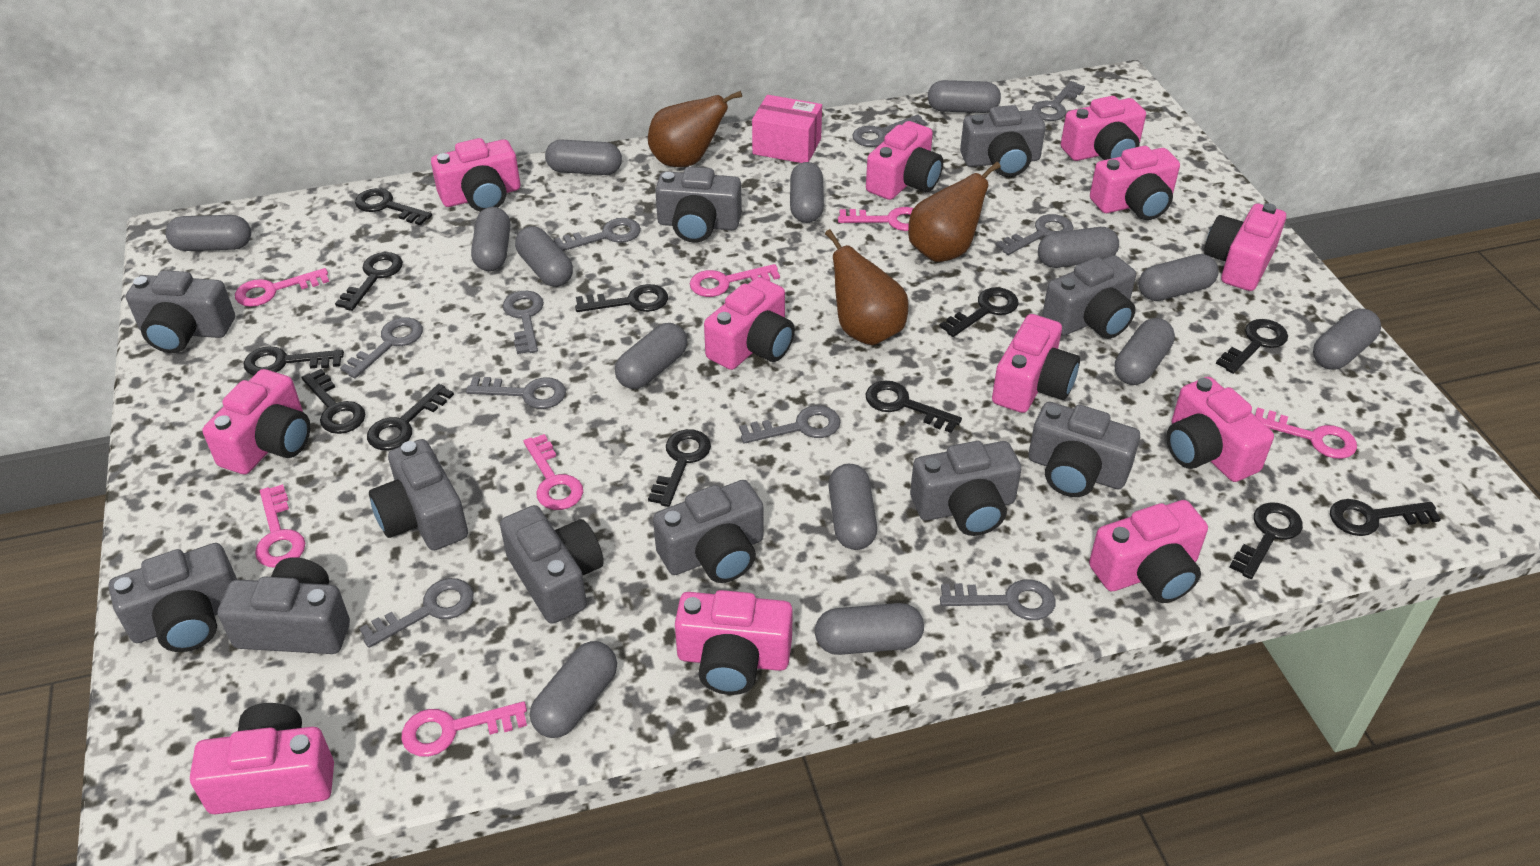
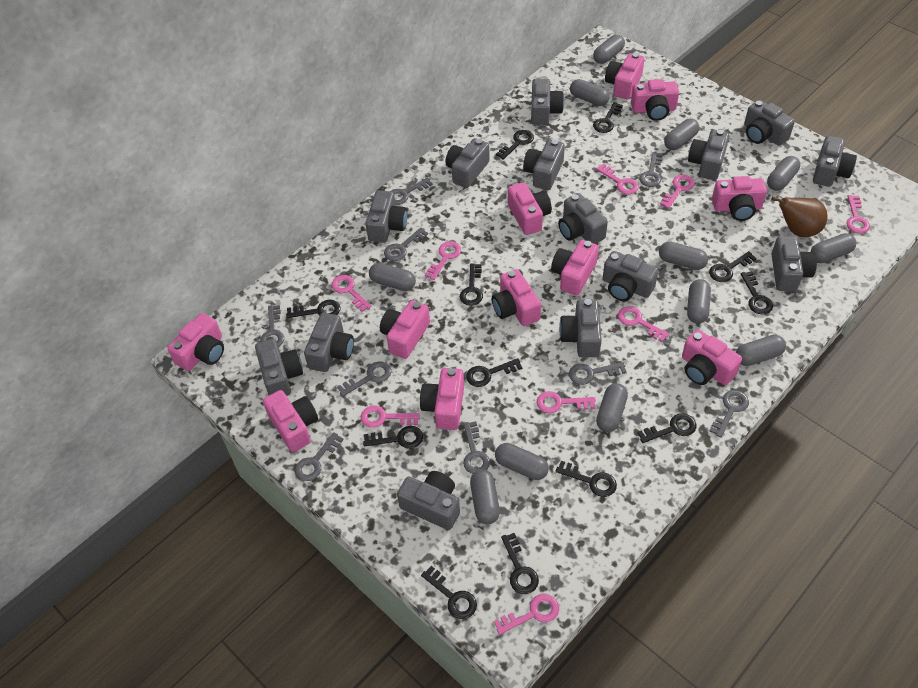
brown pear: [648,91,742,167] [825,229,909,345] [908,162,1001,262] = 3 -> [771,197,828,237] = 1
grey camera: [109,543,237,652] [126,270,235,353] [218,557,350,654] [369,439,468,551] [500,505,603,624] [653,480,764,583] [655,167,742,243] [910,441,1021,536] [960,105,1046,177] [1028,402,1140,497] [1042,255,1136,339] = 11 -> [255,339,303,396] [304,313,354,372] [366,190,407,243] [397,471,460,530] [445,138,490,188] [523,140,565,190] [531,79,564,125] [558,193,608,244] [559,299,602,357] [603,251,658,301] [688,129,729,180] [744,100,795,146] [772,236,817,291] [813,136,857,187] = 14
grey capsule: [165,215,251,251] [471,207,510,271] [515,226,573,287] [530,641,617,738] [545,140,622,175] [615,323,687,389] [790,162,824,223] [815,603,924,655] [828,464,877,550] [928,80,1001,113] [1038,227,1119,268] [1115,318,1175,385] [1139,254,1219,301] [1313,309,1381,370] = 14 -> [369,263,416,291] [470,469,500,524] [495,443,549,480] [570,79,610,106] [593,35,625,64] [596,383,628,432] [659,242,708,270] [664,118,699,150] [687,279,711,324] [736,335,786,366] [767,156,800,191] [810,233,856,263] = 12
grey key: [340,317,423,378] [359,578,474,648] [466,377,566,409] [503,291,544,354] [554,218,641,251] [739,405,840,444] [852,115,927,147] [940,579,1056,620] [996,214,1073,255] [1032,81,1085,121] = 10 -> [260,305,284,347] [295,432,344,481] [337,361,391,397] [384,228,428,261] [391,178,433,205] [463,421,490,474] [569,362,627,385] [639,152,663,187] [710,390,749,437] = 9
pink box: [752,95,822,163] = 1 -> none = 0
pink camera: [190,703,334,814] [202,369,310,474] [431,138,520,212] [675,590,793,695] [704,277,795,370] [866,121,943,200] [992,314,1080,413] [1061,96,1146,161] [1089,500,1208,603] [1090,146,1180,220] [1166,377,1274,482] [1204,203,1286,291] = 12 -> [167,313,224,371] [263,390,318,452] [380,300,430,359] [420,368,464,430] [492,269,541,326] [508,182,552,235] [551,240,599,296] [605,53,644,99] [631,79,679,121] [682,330,742,385] [712,176,767,221] = 11
pink key: [235,268,329,307] [255,484,305,568] [401,701,527,757] [523,434,583,510] [690,264,780,297] [838,207,913,231] [1255,407,1357,459] = 7 -> [332,275,371,312] [361,405,420,428] [425,241,461,280] [494,594,559,635] [537,391,596,413] [596,164,639,194] [618,306,669,342] [660,175,695,208] [846,195,870,234] = 9

